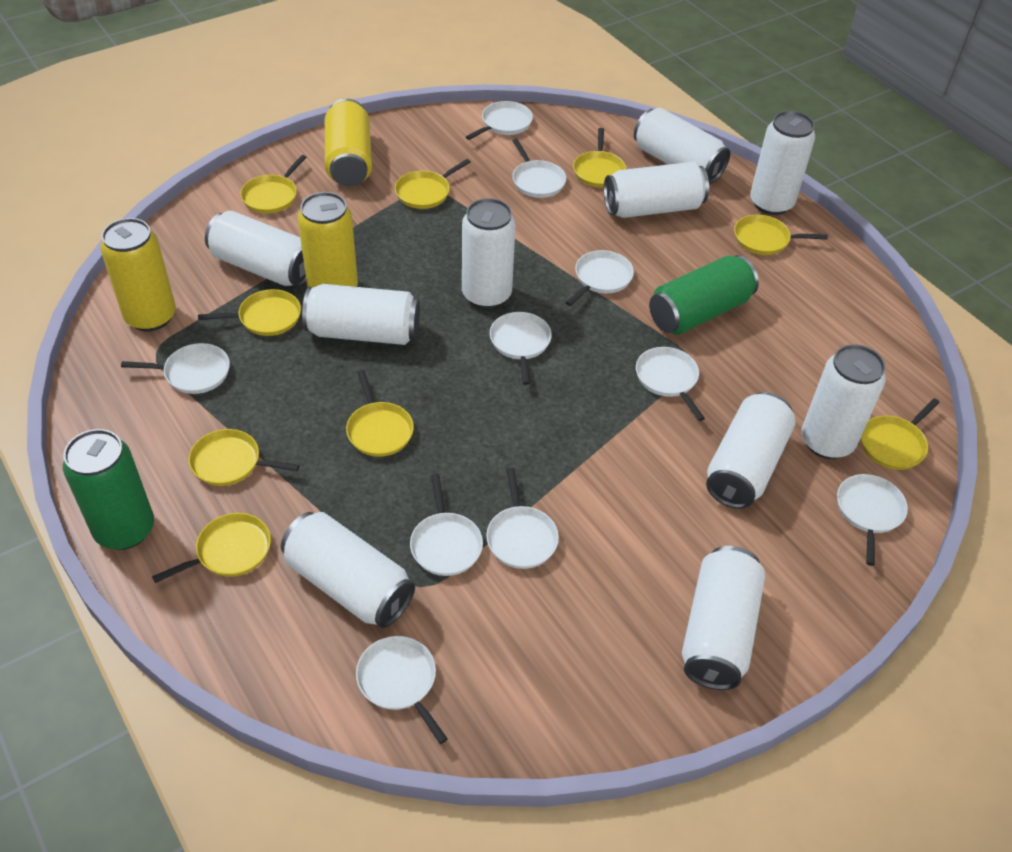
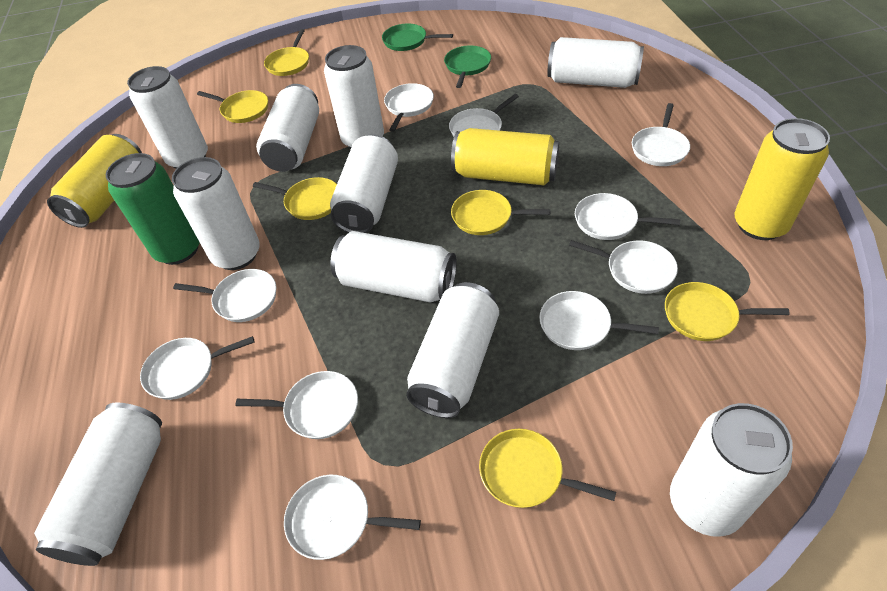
green can: [63,429,154,550] [649,255,759,335] = 2 -> [105,153,200,265] = 1
green pan: none = 0 -> [382,23,453,51] [444,45,491,88] = 2
yellow pan: [152,513,271,583] [189,429,300,486] [198,289,301,336] [240,155,307,214] [346,370,414,457] [395,159,471,209] [573,128,626,188] [734,215,828,255] [861,398,940,470] = 9 -> [197,90,268,123] [253,177,337,220] [264,29,309,76] [451,190,551,235] [479,429,616,508] [665,282,790,341] = 6

